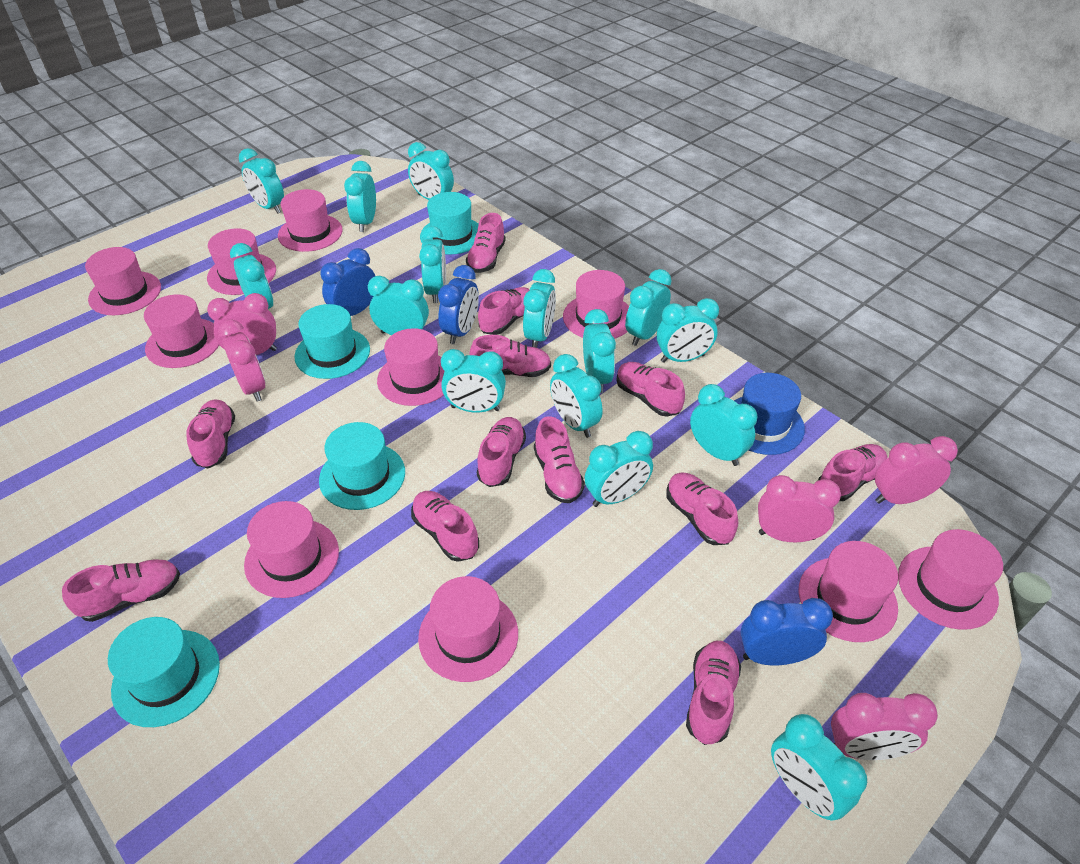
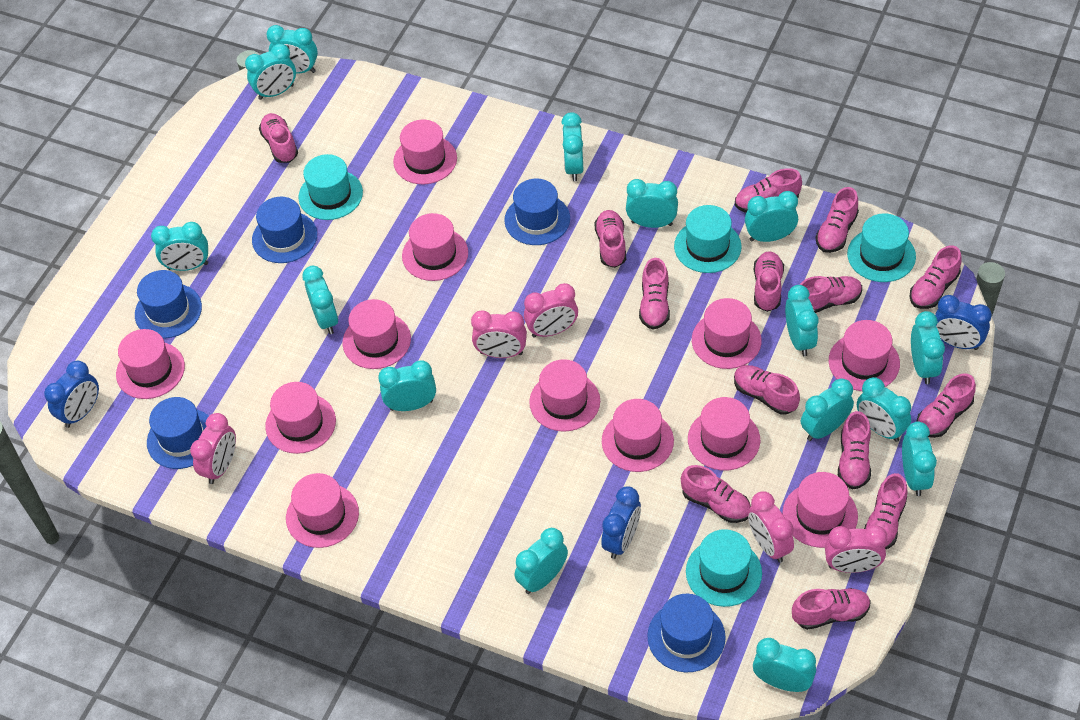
blue hat: [734,373,805,455] = 1 -> [135,270,202,338] [147,397,209,469] [252,197,317,263] [504,179,570,245] [648,594,726,673] = 5
pink hat: [85,247,161,315] [144,294,219,368] [207,228,276,295] [244,501,339,598] [278,189,343,252] [377,328,444,406] [418,576,518,682] [563,270,629,339] [799,541,898,642] [898,529,1003,630] = 10 -> [116,329,185,399] [265,382,336,454] [286,473,359,548] [342,299,411,369] [393,120,457,184] [402,213,468,281] [529,359,600,432] [602,399,674,472] [688,397,760,471] [692,298,762,369] [782,472,858,548] [829,320,900,391] = 12
pink shoe: [62,559,180,622] [186,400,235,468] [411,491,479,562] [466,213,506,273] [470,335,551,377] [477,417,526,487] [478,287,530,335] [534,416,585,503] [616,362,685,417] [666,473,738,545] [686,641,741,745] [818,444,887,501] = 12 -> [259,113,298,163] [594,210,626,268] [639,258,670,329] [681,465,751,523] [734,365,800,415] [735,168,802,213] [754,251,784,312] [792,588,871,630] [800,276,862,313] [816,187,859,253] [838,411,871,490] [864,473,908,549] [909,245,962,309] [916,373,976,438] = 14

